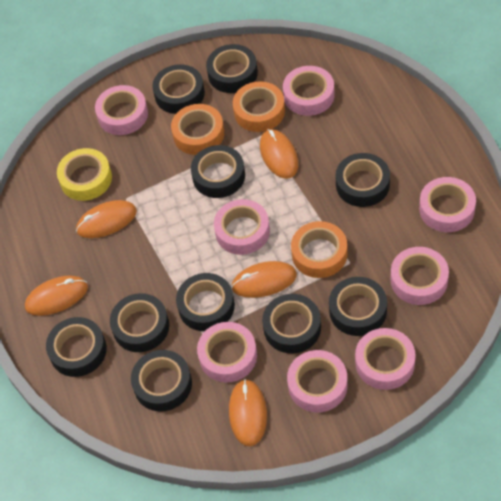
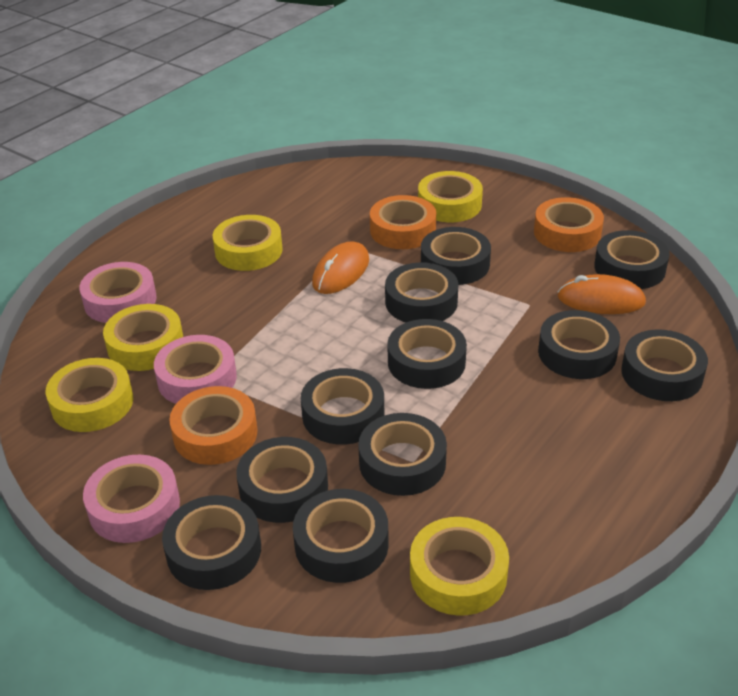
black tape: [46,317,107,377] [110,293,169,352] [131,350,192,411] [152,64,205,114] [176,273,235,331] [191,145,245,198] [206,44,258,93] [262,294,321,353] [329,277,387,336] [336,153,390,207] = 10 -> [162,495,261,590] [236,437,328,523] [293,489,389,583] [301,368,384,445] [358,413,447,496] [385,262,458,323] [388,319,467,389] [421,227,491,285] [538,310,620,379] [594,230,670,289] [621,330,708,401] = 11
orange mouse: [25,276,88,316] [76,200,137,238] [229,379,267,446] [231,261,297,298] [260,129,298,179] = 5 -> [312,241,369,294] [558,274,646,314] = 2
pink tape: [95,85,148,135] [197,322,257,383] [214,199,270,255] [283,66,335,116] [287,350,348,412] [355,328,416,390] [391,247,449,305] [419,177,476,232] = 8 -> [79,262,156,323] [83,455,180,543] [154,335,237,404] = 3
yellow tape: [57,148,112,201] = 1 -> [46,358,133,432] [103,304,183,371] [213,215,283,271] [410,517,509,616] [418,171,483,222] = 5

